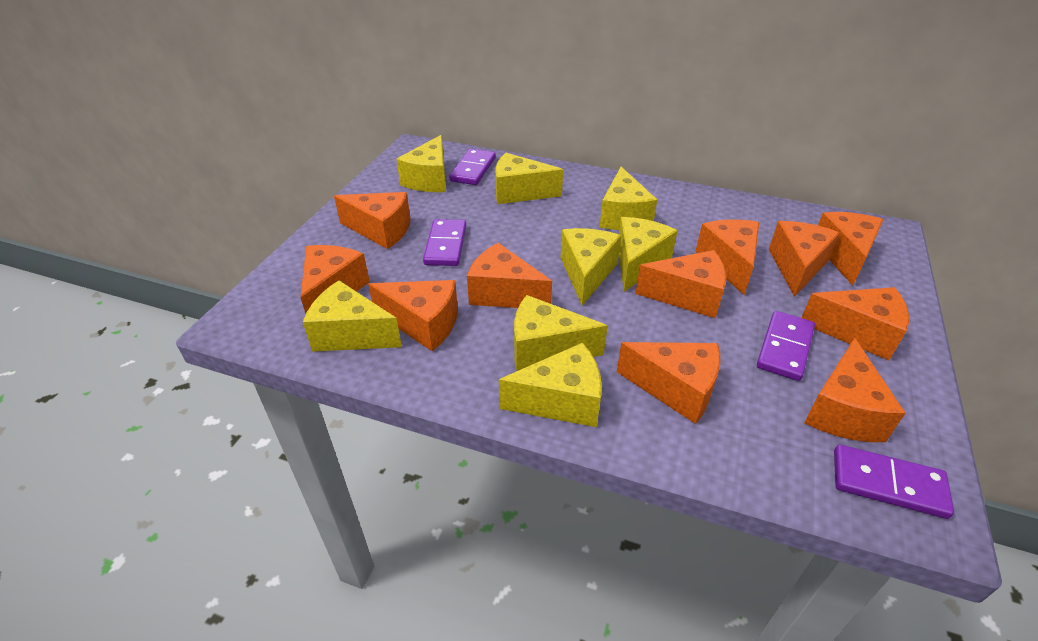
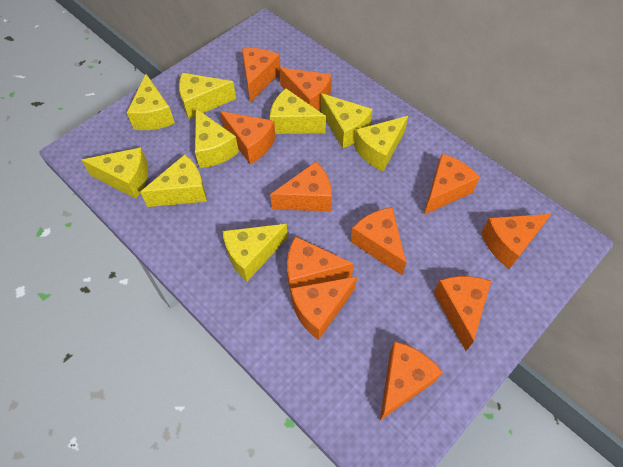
purple domino: [423,219,466,266] [449,149,496,185] [757,311,815,381] [834,445,954,519] = 4 -> none = 0
yellow cheese: [303,280,402,352] [397,135,446,192] [495,153,563,204] [499,343,602,427] [514,295,608,371] [561,228,621,306] [600,167,657,230] [619,217,678,292] = 8 -> [81,147,148,198] [127,74,175,130] [140,154,207,207] [179,73,236,119] [195,109,239,168] [223,224,288,281] [270,88,326,134] [320,93,373,148] [354,116,408,171] = 9

